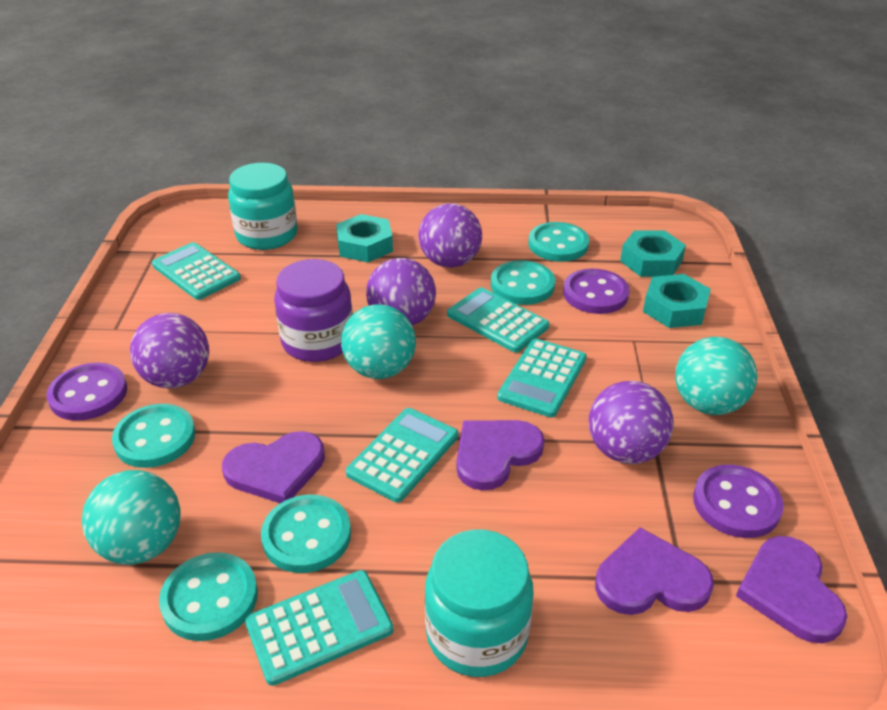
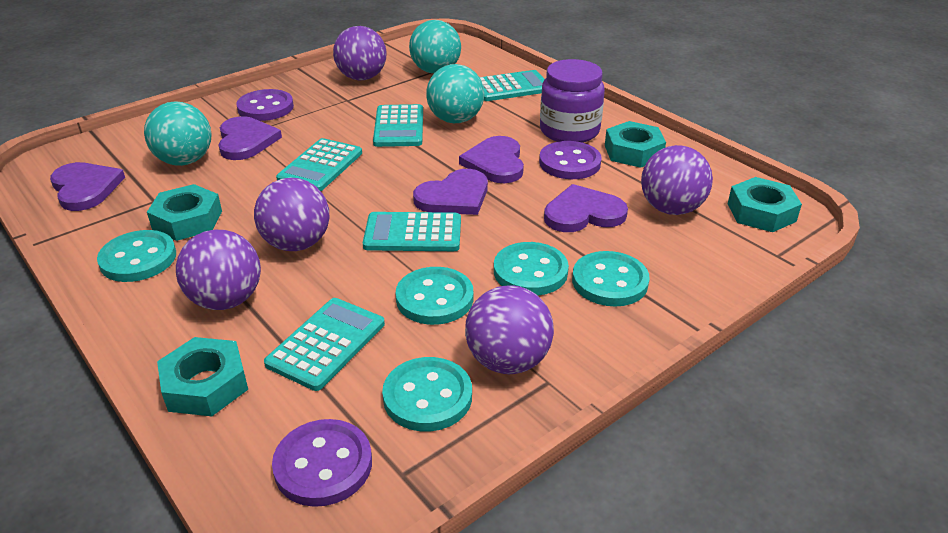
purple ball: [130,313,209,388] [366,258,436,326] [418,203,482,268] [589,381,674,464] = 4 -> [176,230,261,310] [254,178,329,251] [333,26,387,80] [465,286,554,374] [641,145,713,215] = 5
purple heart: [222,431,325,503] [456,420,545,490] [595,528,714,615] [736,536,847,644] = 4 -> [50,162,125,211] [219,116,282,160] [413,169,488,215] [459,136,524,183] [544,184,628,232] = 5
turquoise jar: [228,163,298,250] [425,530,534,677] = 2 -> none = 0
turquoise nut: [336,214,393,263] [620,230,686,277] [643,274,711,328] = 3 -> [147,184,222,241] [157,337,248,416] [605,121,666,168] [728,177,802,232] = 4

